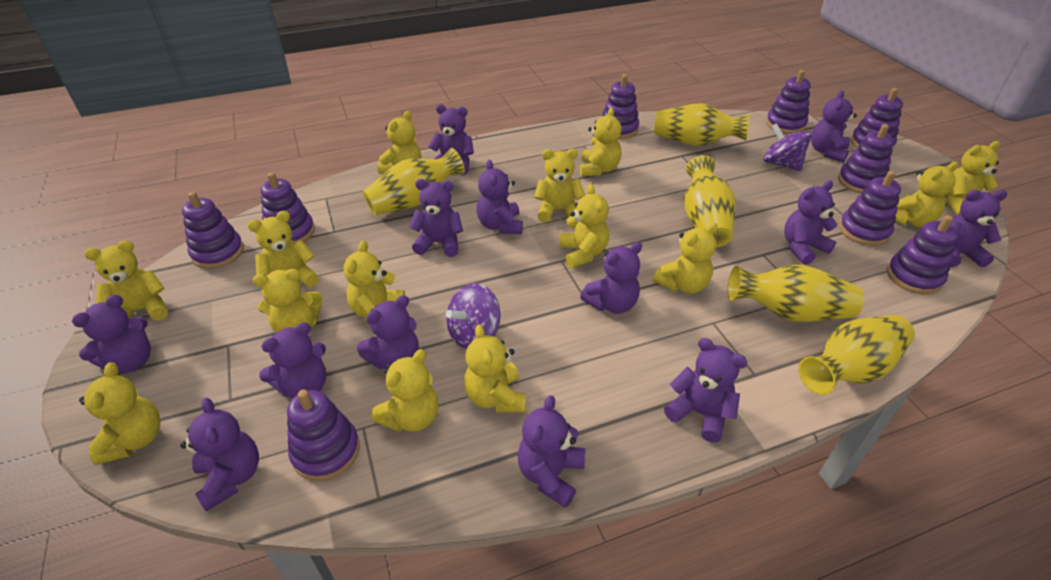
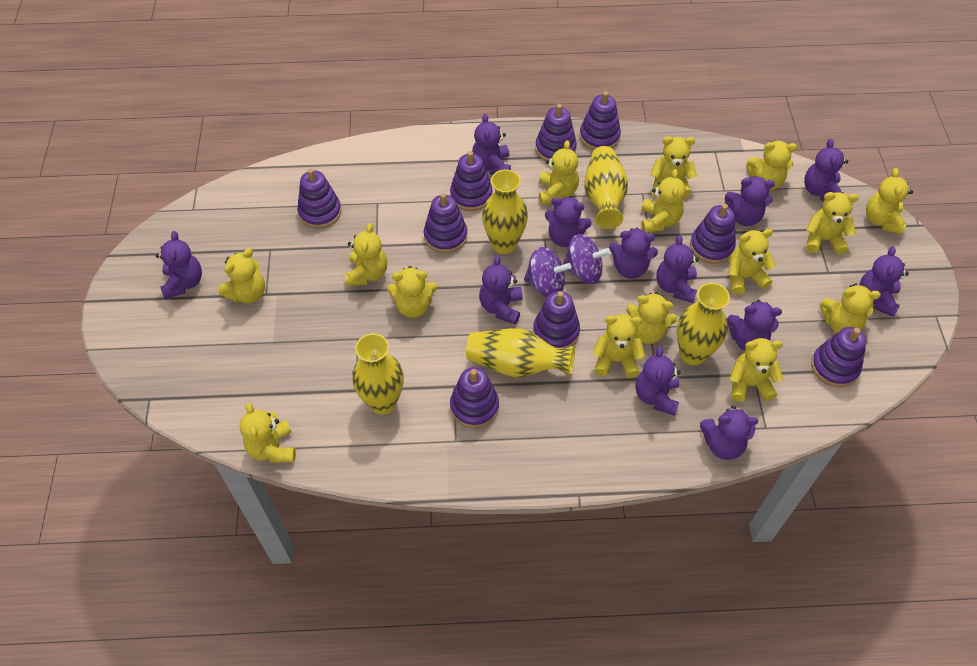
purple teddy bear: [72,295,151,373] [180,398,259,511] [259,322,326,399] [357,295,419,370] [409,179,463,257] [428,104,474,175] [477,160,523,234] [518,395,585,508] [580,242,642,314] [664,338,748,443] [784,180,838,265] [811,90,857,163] [950,190,1007,268] = 13 -> [156,231,202,299] [472,114,511,175] [479,256,523,325] [545,197,592,247] [609,228,658,279] [636,346,681,416] [656,235,699,303] [700,406,758,460] [725,176,775,226] [727,300,782,351] [804,139,848,201] [859,246,909,317] = 12
yellow teddy bear: [79,362,160,465] [85,240,168,321] [248,211,319,287] [253,269,322,333] [343,240,405,324] [371,349,438,432] [377,111,421,174] [464,324,526,413] [534,149,585,223] [559,184,609,268] [580,108,622,176] [653,223,718,294] [895,161,958,227] [945,141,1000,215] = 14 -> [218,249,265,303] [240,402,296,463] [345,223,387,286] [387,266,437,318] [539,140,579,205] [593,314,645,378] [626,292,677,344] [641,169,686,233] [650,136,697,198] [728,229,776,294] [730,338,783,402] [746,141,797,190] [806,192,859,255] [820,283,881,333] [866,168,913,235] = 15

